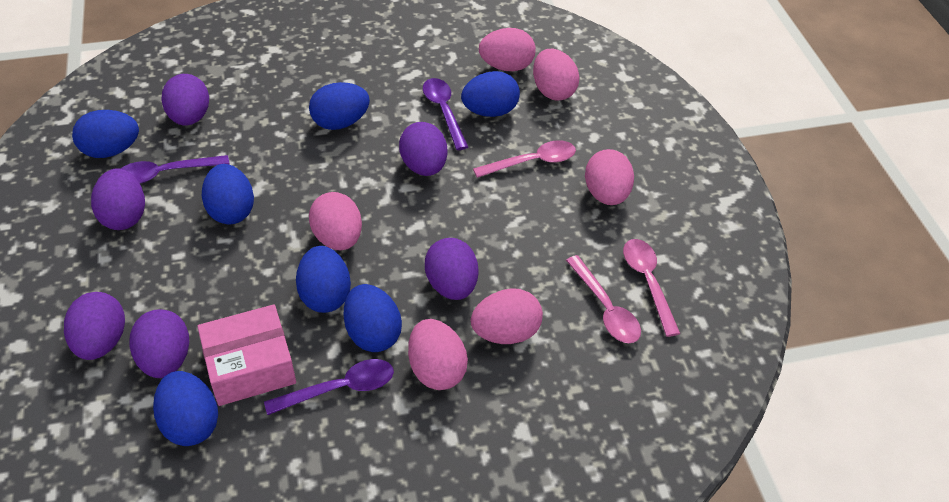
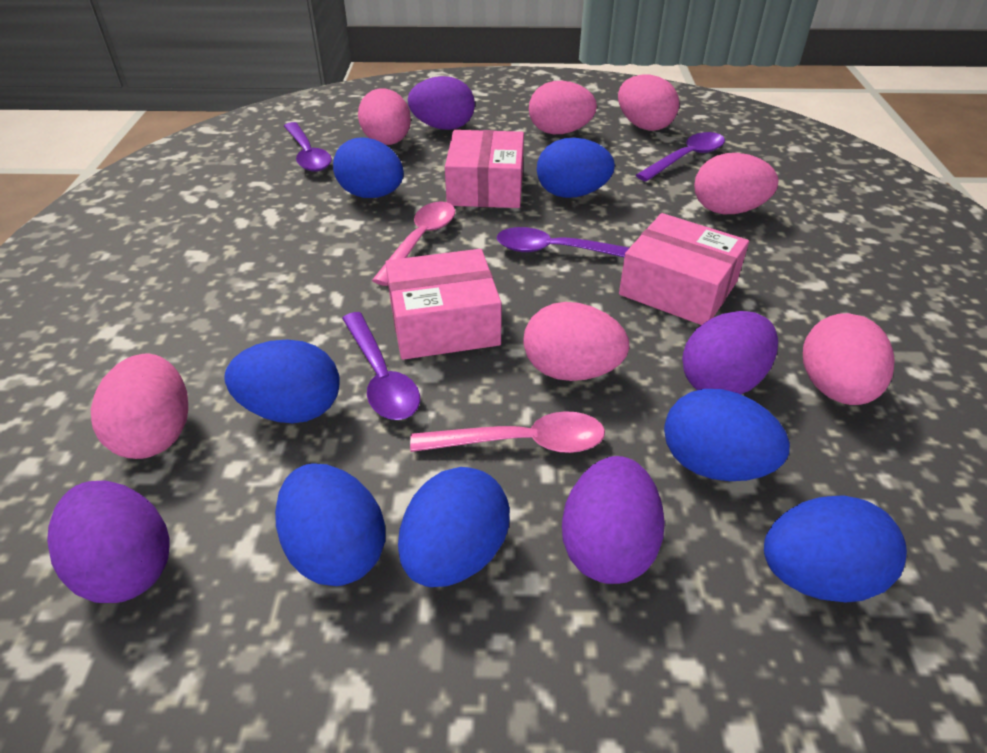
pink box: [197,304,296,406] = 1 -> [385,249,502,360] [445,130,524,208] [619,213,749,325] = 3
pink egg: [309,192,362,250] [408,319,468,390] [471,288,543,344] [479,28,536,71] [533,49,580,100] [585,149,634,205] = 6 -> [91,354,188,459] [358,88,411,145] [523,302,629,381] [529,81,597,134] [618,74,679,131] [694,153,778,214] [803,313,895,405] = 7
pink spoon: [473,140,576,178] [566,255,641,343] [623,239,681,337] = 3 -> [372,201,455,286] [410,411,605,453] = 2
purple egg: [64,292,125,360] [91,168,145,230] [129,309,189,378] [161,74,209,126] [399,122,448,176] [425,238,478,300] = 6 -> [47,481,170,603] [408,76,475,130] [562,456,665,584] [682,311,778,394] = 4
purple spoon: [121,155,229,184] [264,359,394,415] [423,78,468,150] = 3 -> [284,122,332,172] [342,312,420,420] [497,227,629,257] [636,132,725,182] = 4

